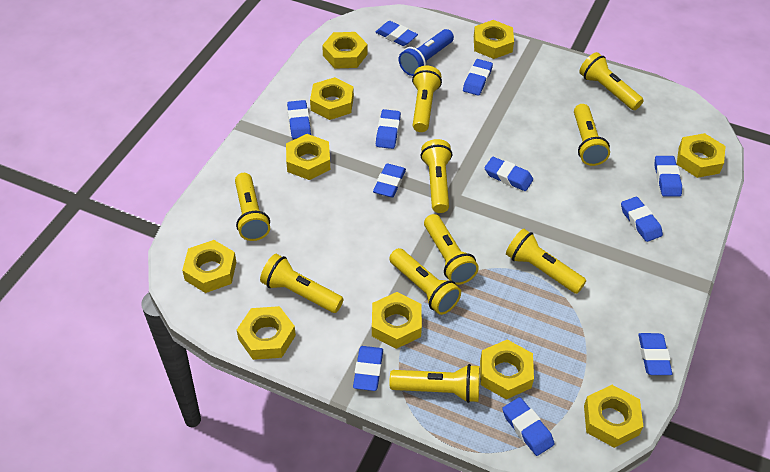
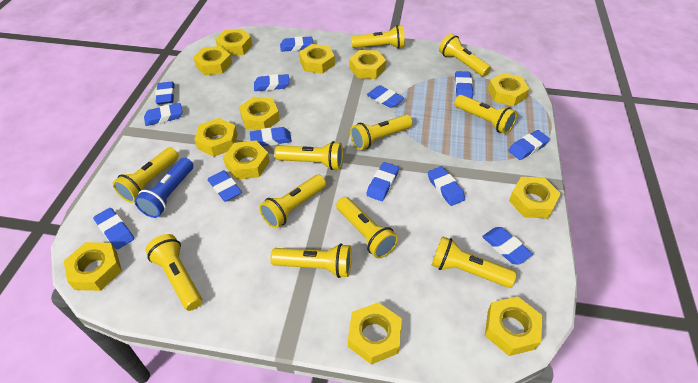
blue eraser: [287,100,311,139] [353,346,383,391] [373,163,406,198] [375,21,418,46] [376,109,401,149] [463,59,493,96] [485,157,533,191] [502,397,554,456] [621,197,663,242] [638,333,672,375] [654,156,682,196] = 11 -> [93,208,134,250] [144,103,183,126] [155,81,175,104] [207,170,242,202] [250,127,292,146] [254,74,289,91] [280,36,313,52] [366,162,399,201] [367,85,404,108] [428,166,465,206] [455,71,473,99] [482,227,533,264] [508,130,550,160] = 13
yellow flashlight: [235,173,270,241] [260,254,344,313] [389,248,461,315] [389,364,480,403] [412,66,442,132] [420,139,452,213] [424,214,479,285] [506,229,586,294] [574,104,610,166] [579,52,644,110] = 10 -> [113,147,178,203] [145,234,202,311] [259,175,326,228] [270,243,352,278] [275,141,343,170] [336,197,398,258] [350,114,413,150] [351,25,405,49] [432,236,517,288] [439,34,491,76] [454,95,517,134] = 11
yellow nut: [182,240,236,293] [237,306,296,360] [286,134,330,180] [310,77,354,120] [322,32,367,69] [372,292,422,349] [474,20,514,59] [480,340,534,399] [584,385,644,448] [677,133,726,178] = 10 -> [64,242,122,291] [193,46,232,75] [194,118,238,157] [215,29,253,56] [223,141,270,180] [239,97,280,130] [299,44,335,73] [348,302,402,364] [349,50,386,79] [485,296,542,356] [488,73,529,106] [509,177,561,219] = 12

